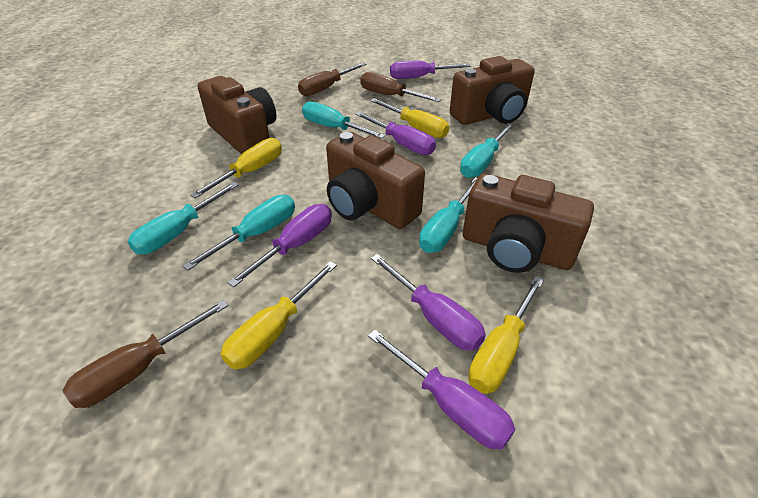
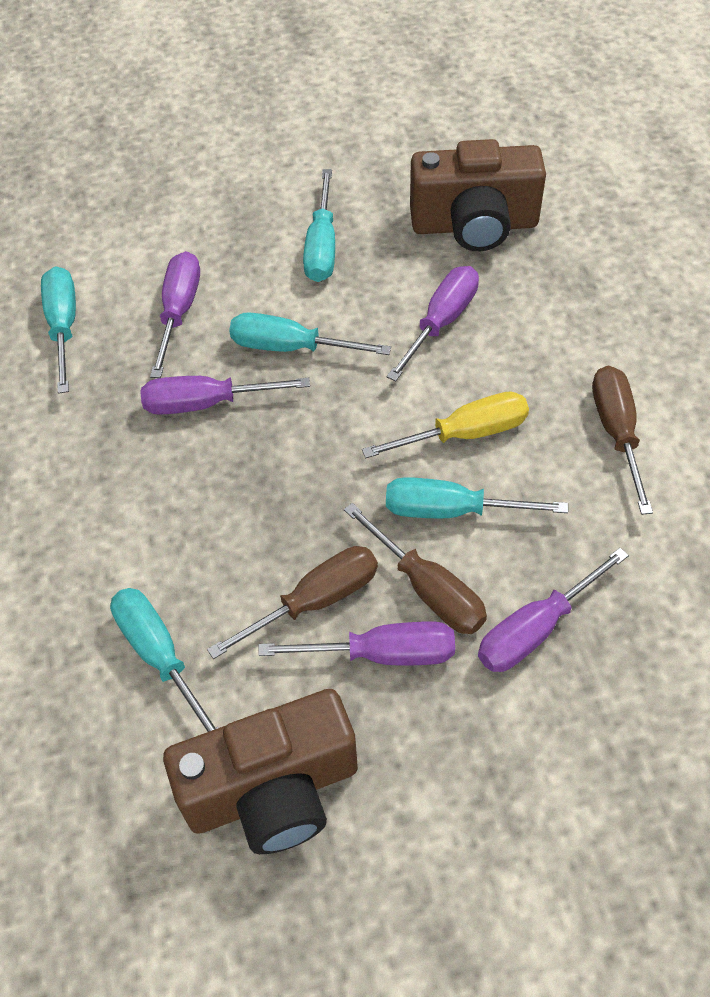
brown camera: [198,76,276,154] [326,132,425,229] [450,56,535,125] [463,173,594,273] = 4 -> [163,689,358,854] [410,139,546,251] = 2
yellow screwdriver: [190,138,282,199] [221,261,337,369] [370,98,449,138] [468,276,544,394] = 4 -> [362,392,529,458] = 1

